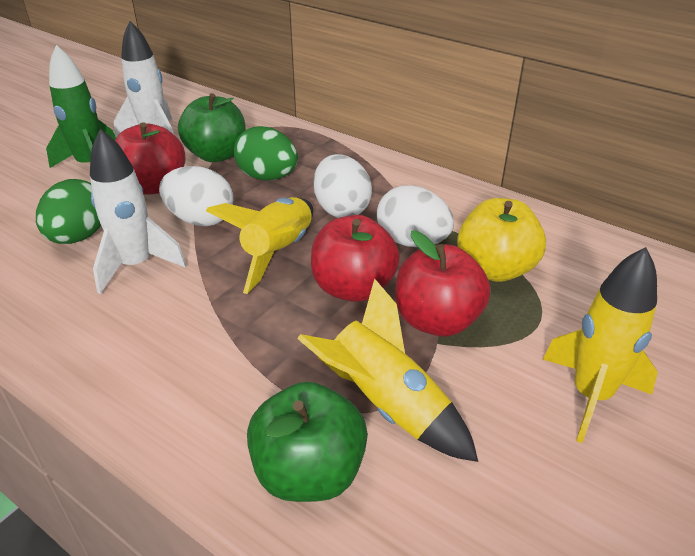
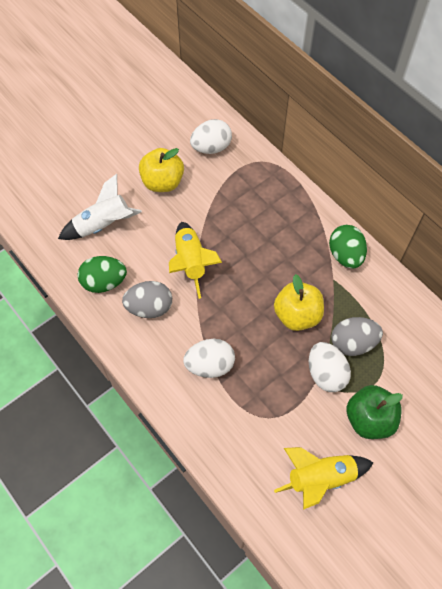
green apple: [178,93,246,162] [247,382,368,502] = 2 -> [346,385,403,439] = 1
green rocket: [46,45,116,168] = 1 -> none = 0
grey egg: none = 0 -> [122,281,172,318] [331,317,383,356] = 2
red apple: [115,122,186,194] [311,215,400,302] [395,230,491,337] = 3 -> none = 0
white rocket: [90,129,186,294] [114,21,174,138] = 2 -> [58,174,142,240] = 1
yellow apple: [457,198,546,282] = 1 -> [139,148,184,192] [274,274,324,331] = 2
yellow rocket: [206,197,313,294] [297,278,478,462] [543,247,658,443] = 3 -> [169,222,222,299] [274,447,374,510] = 2

